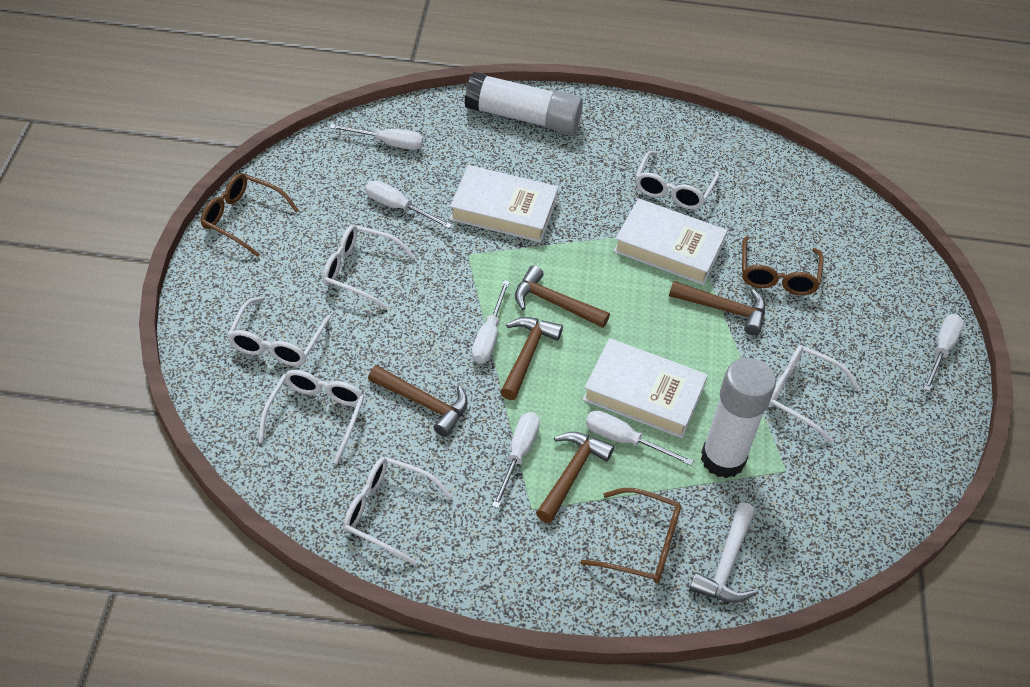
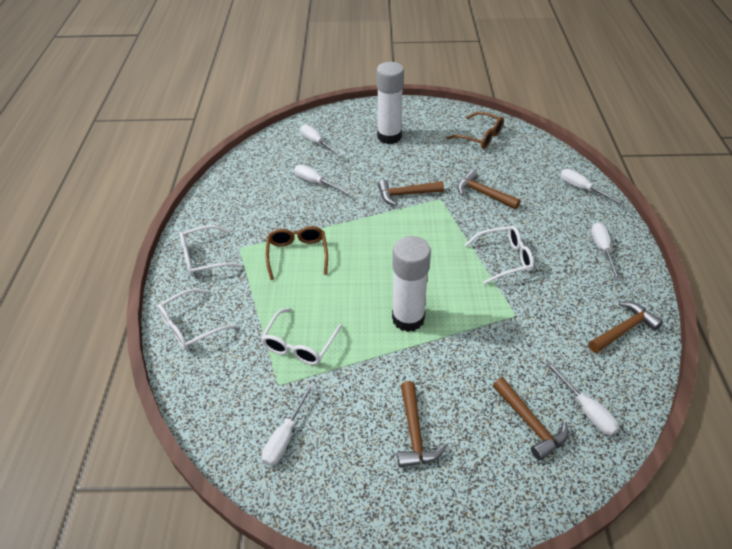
brown glasses: [201,173,299,257] [580,488,681,583] [742,236,823,295] = 3 -> [266,226,328,280] [446,112,504,149] = 2
white book: [450,165,558,243] [582,338,708,438] [613,198,728,285] = 3 -> none = 0
white glasses: [227,297,331,366] [259,370,364,464] [323,225,415,309] [343,457,453,565] [635,151,720,209] [768,345,860,443] = 6 -> [157,288,236,350] [179,225,242,276] [261,308,343,365] [465,226,534,284] = 4
white hammer: [689,502,755,603] = 1 -> none = 0

